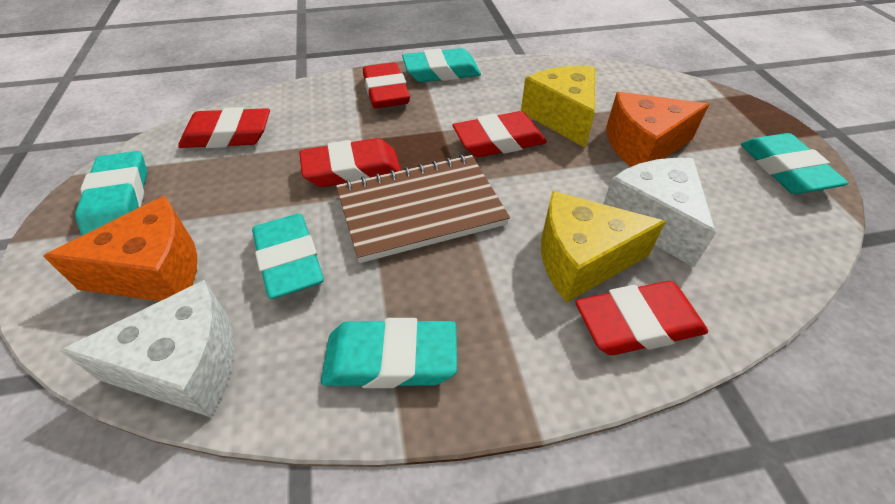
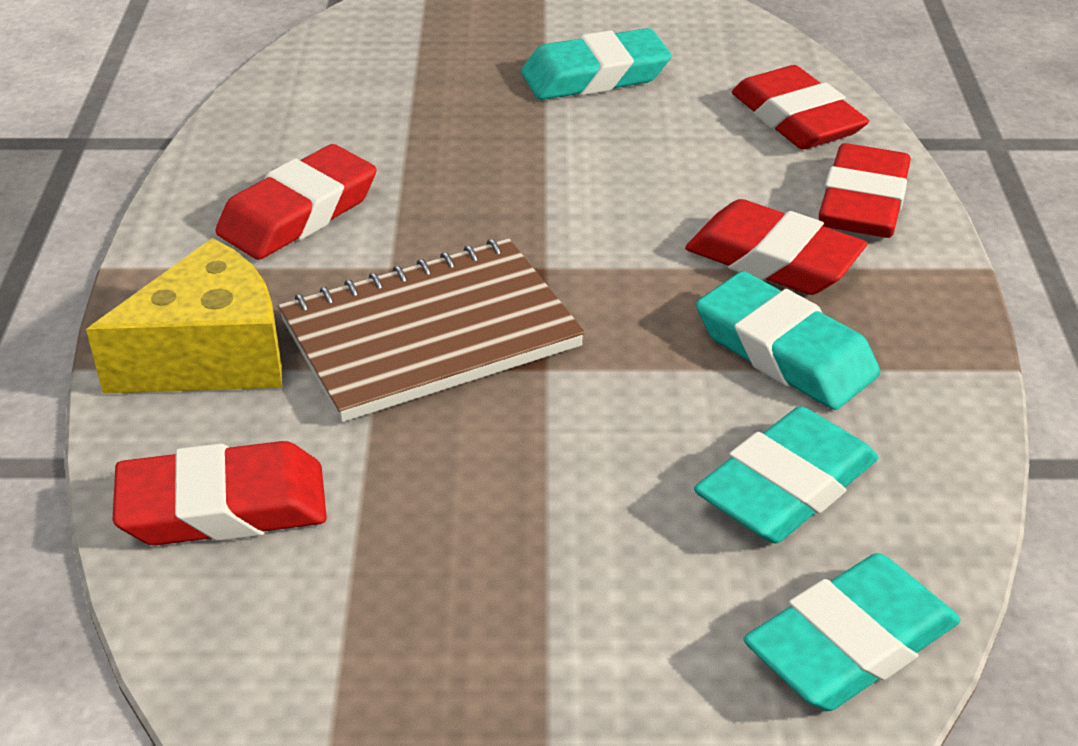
orange cheese: [43,196,197,301] [606,92,709,167] = 2 -> none = 0
turquoise eraser: [75,151,147,236] [252,214,324,299] [321,318,457,388] [402,48,481,82] [741,133,849,194] = 5 -> [521,28,671,100] [694,406,878,543] [696,271,880,410] [743,553,960,711] = 4
white cheese: [59,280,234,417] [603,158,716,267] = 2 -> none = 0
yellow cheese: [521,66,595,148] [541,191,666,303] = 2 -> [86,238,282,394] = 1

